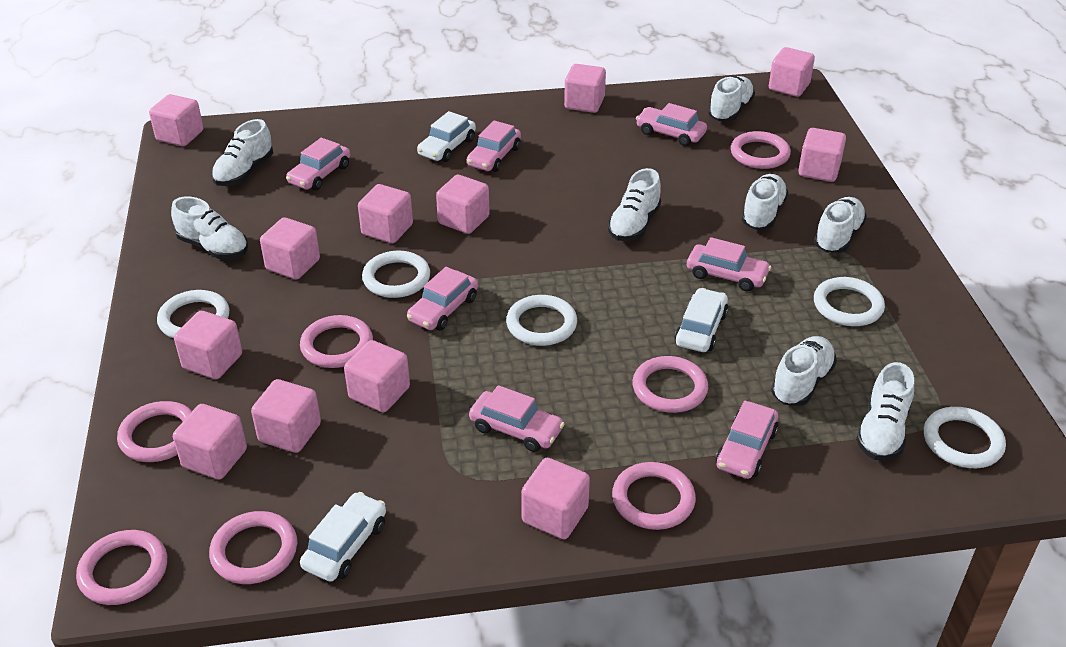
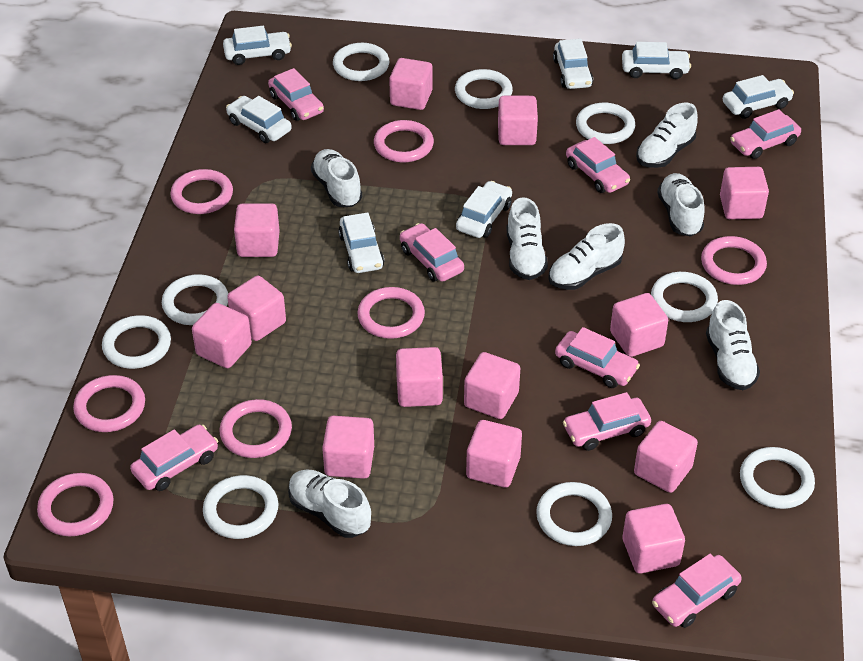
pink car: [286,138,350,190] [407,267,478,331] [467,121,521,172] [469,385,565,452] [636,103,707,146] [687,237,771,292] [716,401,779,479] = 7 -> [130,425,218,491] [268,68,324,121] [400,223,464,282] [555,327,640,388] [563,392,651,451] [566,137,630,193] [652,554,742,628] [730,109,801,159] = 8
pink cube: [149,94,203,146] [173,404,247,480] [174,311,242,379] [251,379,321,453] [260,217,320,279] [344,340,410,412] [358,184,413,243] [436,175,490,234] [521,458,590,539] [564,64,606,113] [769,47,815,97] [798,128,846,182] = 12 -> [192,303,252,368] [227,275,286,341] [234,204,280,257] [322,416,374,479] [389,58,432,110] [396,347,443,407] [464,352,520,419] [466,420,522,488] [498,96,538,145] [610,293,668,357] [622,504,685,573] [634,421,698,493] [720,167,769,219] = 13
white car: [300,492,386,582] [417,111,476,162] [674,288,728,352] = 3 -> [223,26,292,65] [226,96,292,143] [338,212,384,273] [456,181,512,238] [553,39,593,89] [622,42,691,79] [723,75,794,119] = 7
white ring: [157,290,230,338] [362,251,430,298] [506,295,577,346] [814,277,885,326] [924,407,1006,468] = 5 -> [102,315,171,369] [162,274,228,325] [203,475,279,539] [333,43,389,81] [455,69,513,109] [536,482,612,546] [576,103,635,144] [651,272,718,322] [740,447,815,509] = 9
white shoe: [171,196,248,259] [211,119,273,186] [608,168,661,241] [708,76,755,121] [742,174,788,230] [771,336,837,406] [814,197,867,253] [856,362,914,460] = 8 -> [288,469,371,538] [311,149,362,207] [506,197,548,280] [548,223,625,290] [636,103,698,168] [657,173,705,237] [706,300,760,390] = 7

